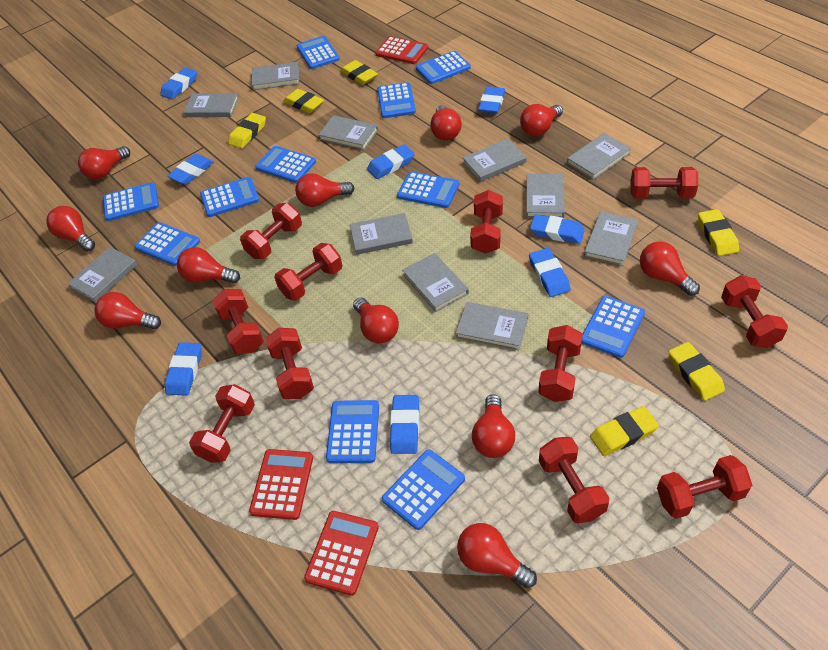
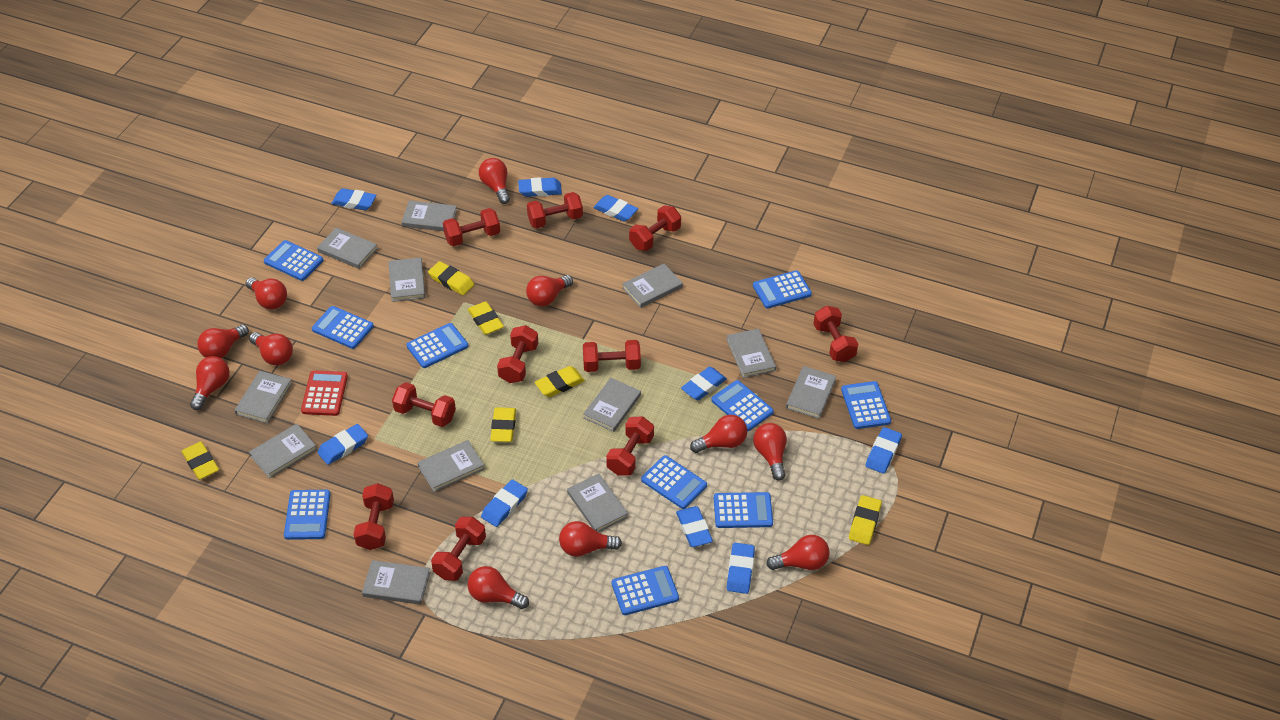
blue calculator: [103,182,159,221] [134,222,200,266] [200,177,259,217] [255,146,316,183] [296,36,340,69] [326,400,379,463] [377,82,416,118] [382,449,465,530] [397,171,459,208] [416,51,471,84] [582,296,645,358] = 11 -> [264,240,323,281] [284,490,331,540] [312,306,374,349] [406,323,468,368] [612,566,679,615] [641,455,707,509] [711,380,774,431] [714,492,773,528] [753,270,812,308] [841,381,891,429] = 10
blue eraser: [160,67,197,99] [165,342,202,396] [167,154,214,184] [367,144,415,179] [390,395,419,454] [478,86,506,114] [529,248,571,297] [530,214,585,244] = 8 -> [317,424,368,465] [331,188,376,210] [481,479,528,527] [518,177,562,197] [593,195,638,222] [676,506,713,547] [681,367,727,400] [727,543,755,594] [866,427,902,474] = 9
grey book: [67,247,137,302] [184,93,239,117] [252,62,299,90] [318,115,378,150] [350,213,413,255] [402,253,469,312] [456,302,528,350] [462,139,527,182] [526,174,565,218] [567,133,631,180] [584,211,638,266] = 11 -> [234,371,292,423] [249,424,317,478] [317,228,378,269] [362,560,430,605] [388,258,425,302] [401,200,457,231] [417,440,485,492] [567,474,628,532] [583,378,641,432] [622,264,683,308] [726,328,776,378] [786,366,836,419] = 12
red calculator: [249,449,313,520] [304,511,379,596] [375,36,428,64] = 3 -> [301,370,348,416] = 1
red dumbbell: [189,384,255,463] [212,289,264,354] [240,203,302,259] [265,328,314,399] [274,243,342,301] [470,190,503,254] [538,325,583,402] [539,437,610,524] [631,167,698,199] [657,455,752,519] [721,275,788,348] = 11 -> [354,483,394,550] [392,382,456,427] [431,517,486,581] [443,208,500,246] [497,325,538,383] [527,192,583,228] [583,340,641,372] [606,417,654,476] [629,206,681,251] [813,306,858,362] = 10

